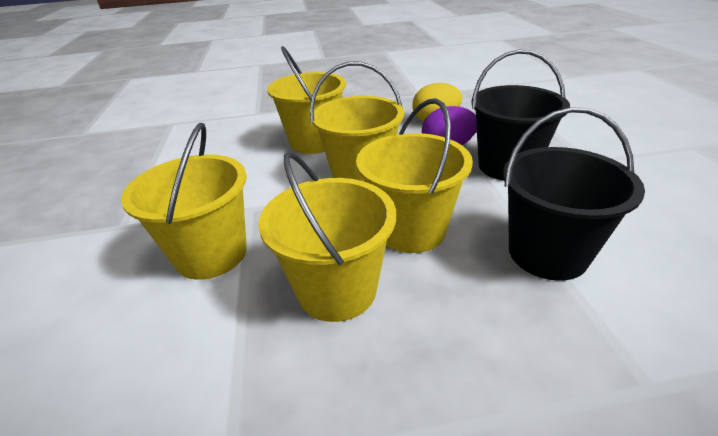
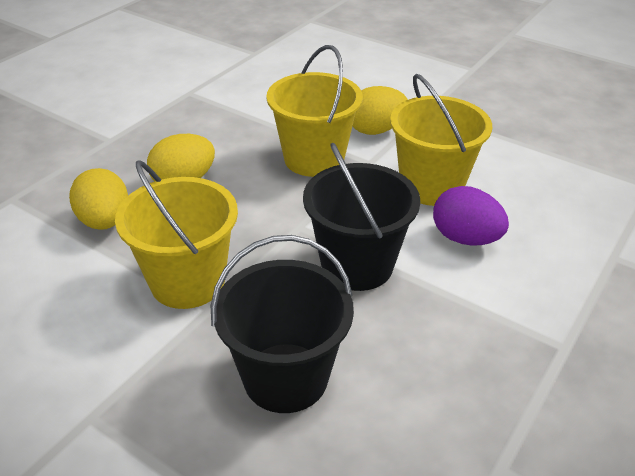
yellow bucket: [121,123,247,280] [258,151,396,322] [267,46,346,154] [310,62,404,182] [356,98,473,253] = 5 -> [115,160,238,309] [267,45,363,177] [390,74,492,206] = 3
yellow egg: [412,83,462,122] = 1 -> [69,168,128,230] [147,134,215,181] [353,86,408,135] = 3

